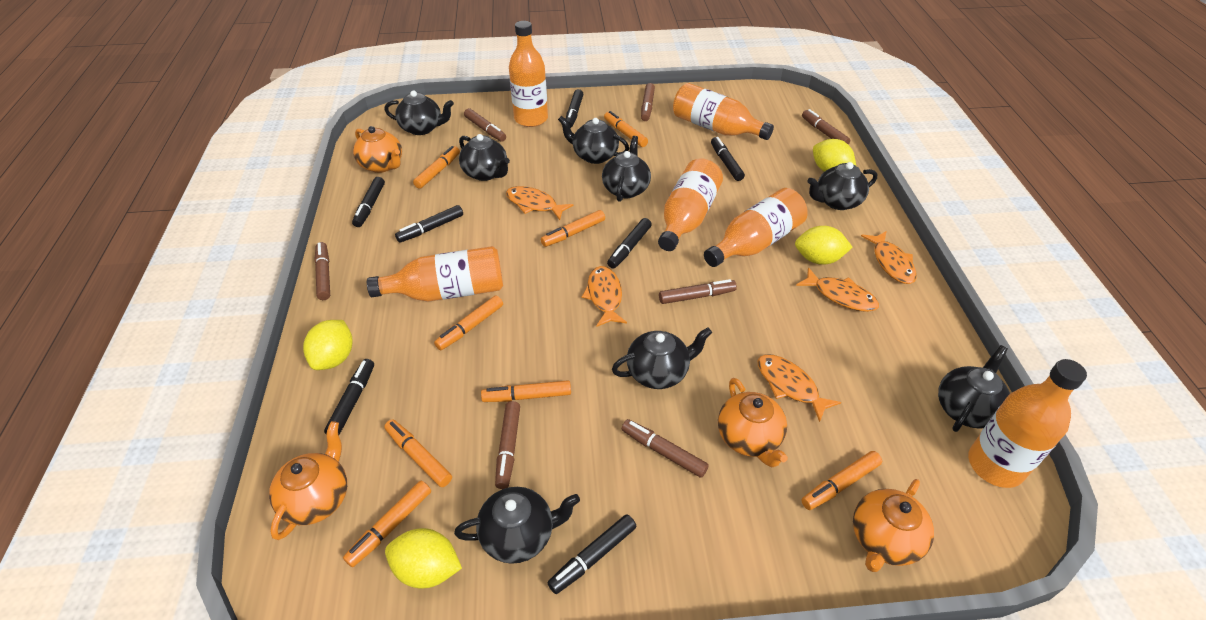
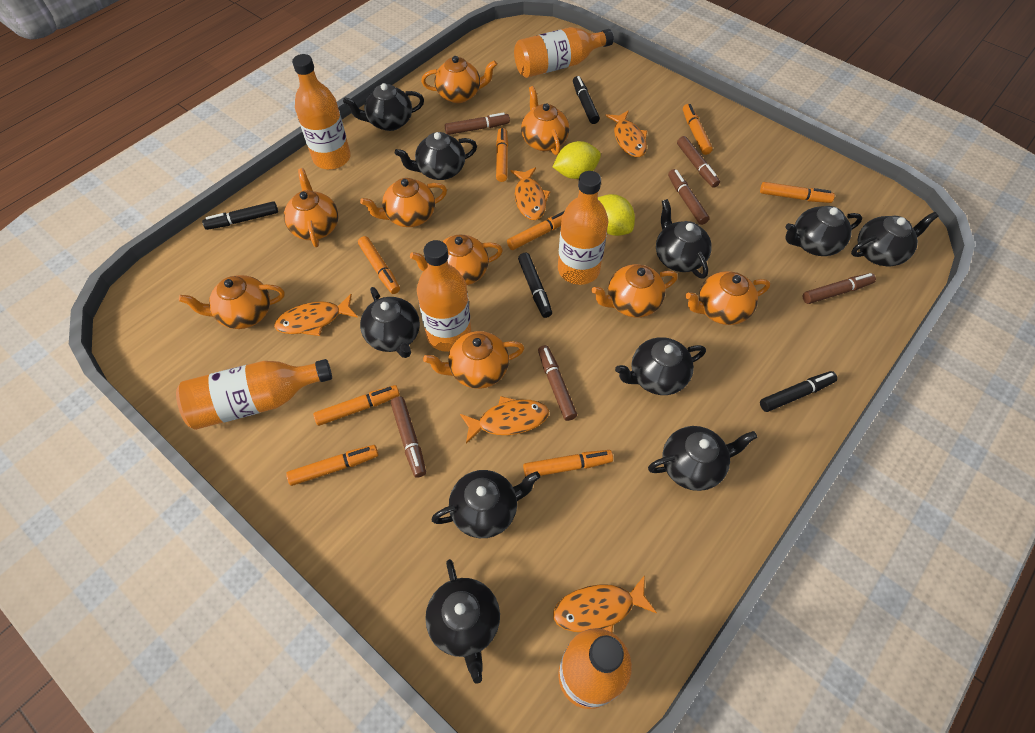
black marker: [324,359,374,435] [352,177,385,227] [395,205,463,243] [548,514,637,594] [566,89,583,128] [607,218,652,269] [711,137,745,181] = 7 -> [202,201,278,230] [518,253,552,318] [573,76,600,124] [760,371,838,412] = 4
black teapot: [385,90,454,135] [454,487,580,564] [459,134,510,181] [558,116,629,164] [602,136,651,202] [612,327,712,389] [807,162,877,210] [938,345,1010,432] = 8 -> [343,83,424,131] [360,287,420,358] [395,132,477,180] [425,559,500,684] [431,470,540,538] [615,337,706,395] [648,426,757,491] [656,199,712,279] [785,206,862,256] [851,212,938,266] = 10
brown marker: [314,242,330,300] [464,108,506,142] [495,401,520,489] [622,419,709,478] [641,83,655,121] [659,279,737,304] [802,109,850,145] = 7 -> [391,396,426,478] [445,113,510,135] [538,345,577,421] [668,169,710,225] [677,136,720,188] [803,273,876,304] = 6
orange teapot: [269,421,347,540] [353,126,402,173] [718,378,788,467] [853,479,934,572] = 4 -> [179,275,284,329] [284,168,338,247] [360,178,447,227] [410,234,503,285] [421,56,497,103] [423,331,524,389] [521,86,569,155] [592,264,678,317] [685,271,770,325] = 9
yellow lemon: [303,320,352,370] [385,528,462,589] [795,226,852,265] [813,139,856,172] = 4 -> [553,141,601,179] [598,194,635,236] = 2

